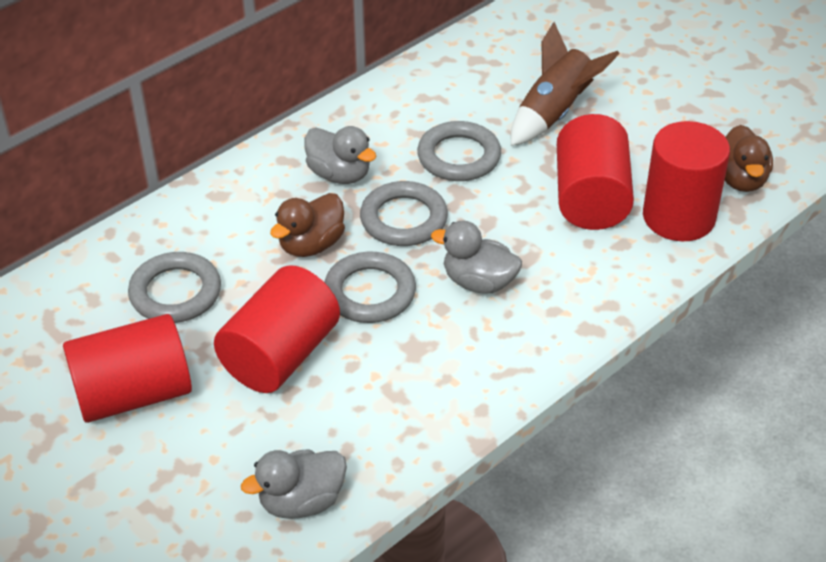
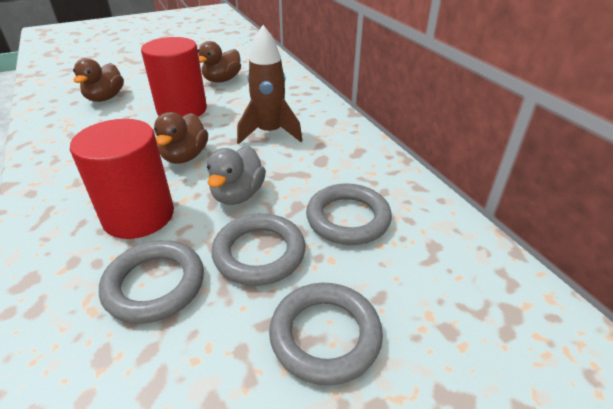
brown duck: [270,193,345,257] [725,125,773,192] = 2 -> [73,58,124,102] [154,112,208,164] [198,41,241,83] = 3
grey duck: [241,449,347,519] [304,126,376,184] [431,220,522,293] = 3 -> [207,146,266,205] = 1
red cylinder: [63,314,192,423] [214,265,340,393] [557,114,634,230] [643,121,730,241] = 4 -> [70,119,174,239] [141,37,207,117] = 2

